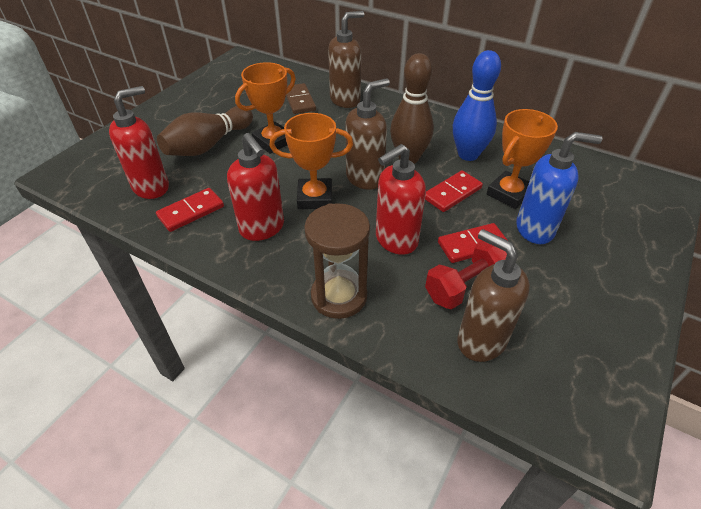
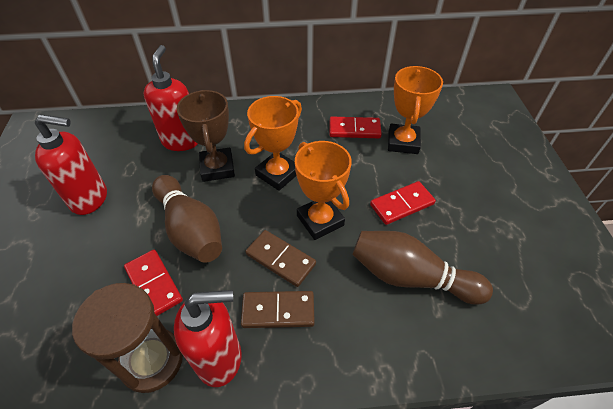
blue bowling pin: [453,50,501,161] = 1 -> none = 0
blue soap dispenser: [516,132,603,244] = 1 -> none = 0
brown domino: [286,83,316,114] = 1 -> [241,291,315,328] [246,230,316,287] = 2
brown soap dispenser: [328,11,364,108] [346,78,390,190] [457,229,530,362] = 3 -> none = 0
brown trophy: none = 0 -> [177,90,235,182] = 1
red dumbbell: [425,240,507,309] = 1 -> none = 0

